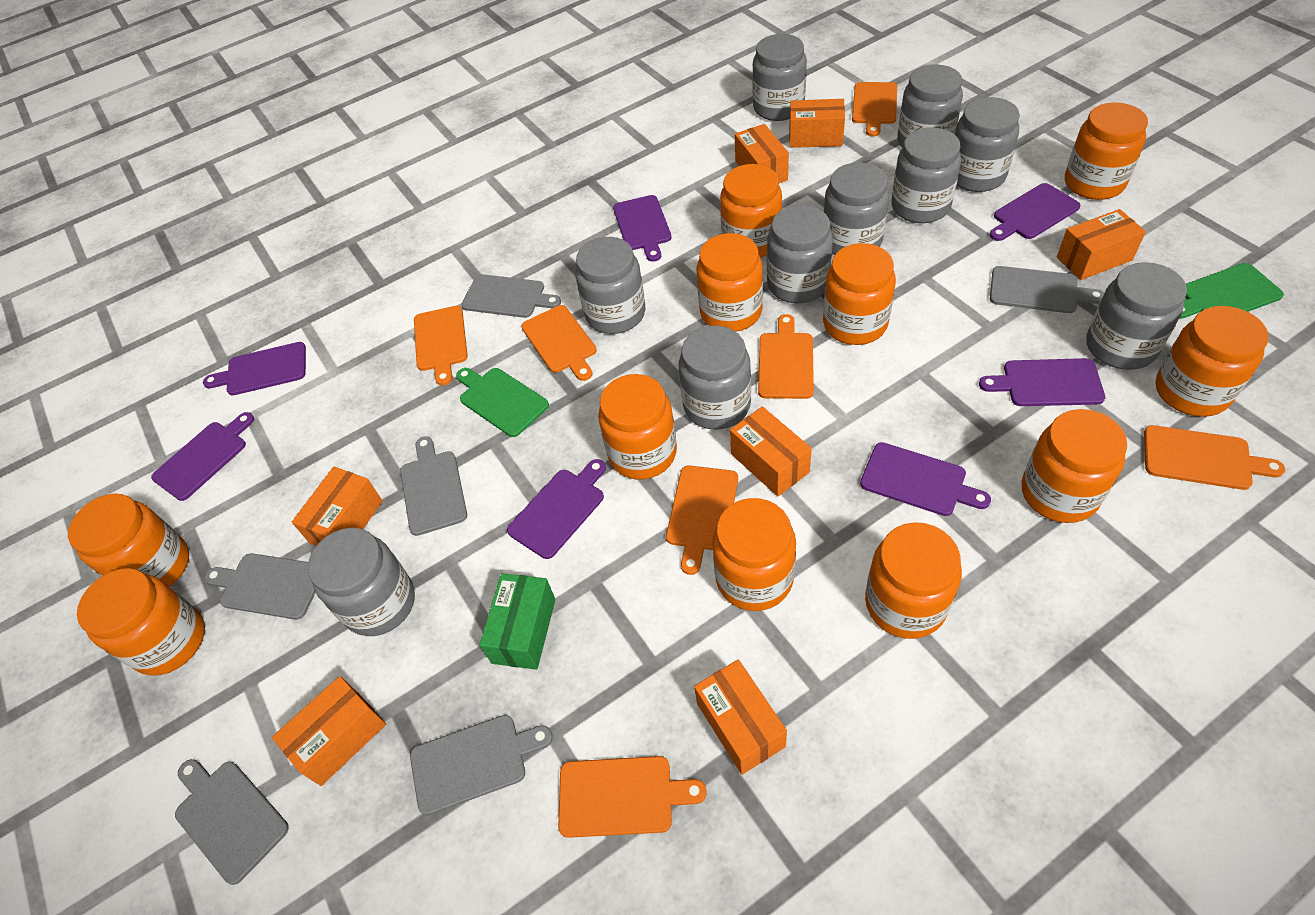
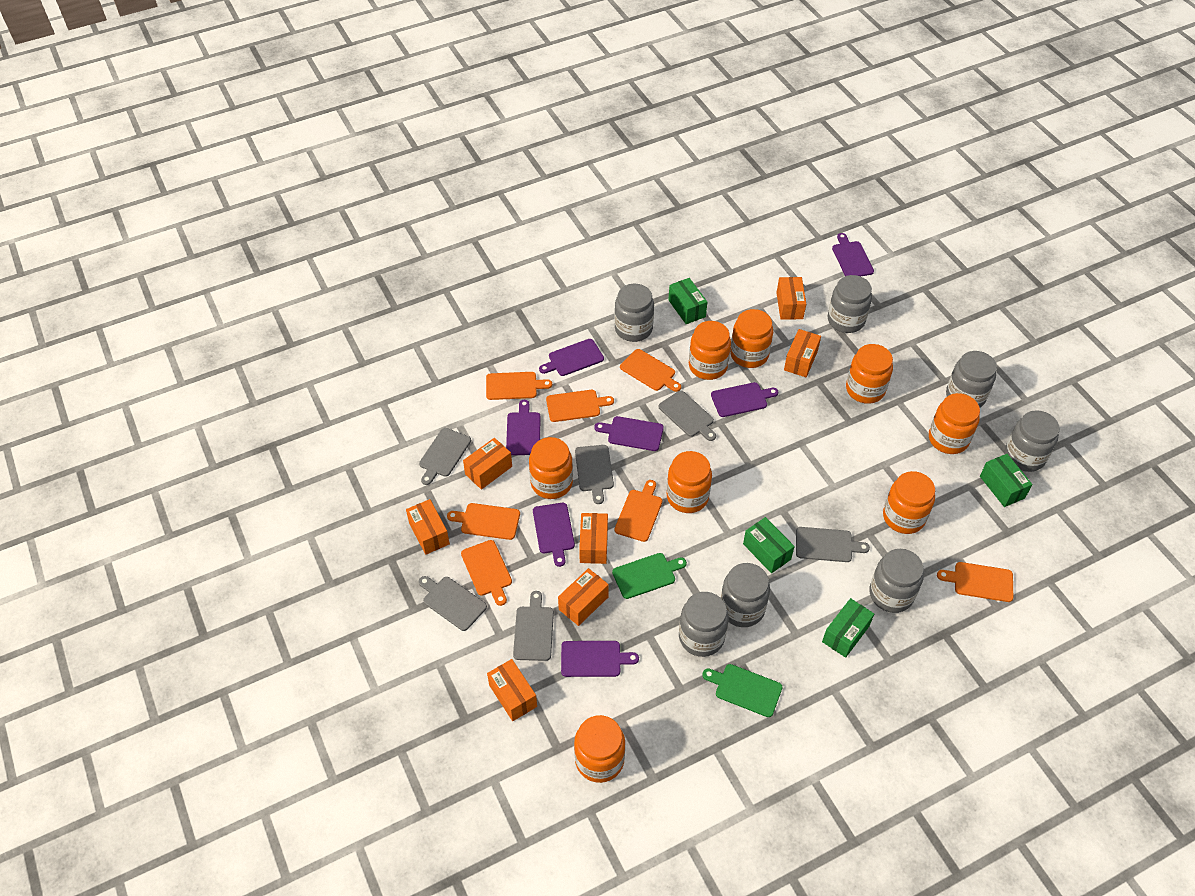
green box: [480,573,556,670] = 1 -> [668,278,707,324] [743,517,795,573] [822,598,874,658] [980,454,1032,507] = 4
grey jar: [308,528,415,636] [575,237,645,334] [679,326,751,430] [752,34,807,121] [767,205,833,303] [823,162,889,255] [891,128,961,223] [897,64,963,148] [955,97,1020,192] [1087,262,1187,370] = 10 -> [614,284,654,342] [679,592,729,657] [721,563,770,627] [828,275,872,333] [869,549,924,613] [946,351,997,408] [1005,410,1060,472] = 7
orange jar: [68,494,189,587] [77,568,205,676] [598,374,677,479] [696,233,763,332] [712,498,796,611] [720,164,782,258] [823,243,896,345] [865,522,962,639] [1022,409,1127,523] [1065,102,1148,200] [1155,306,1269,417] = 11 -> [529,437,573,499] [574,715,625,783] [667,451,712,513] [689,321,731,380] [730,309,773,368] [846,344,893,404] [883,471,935,534] [929,393,980,454] = 8

